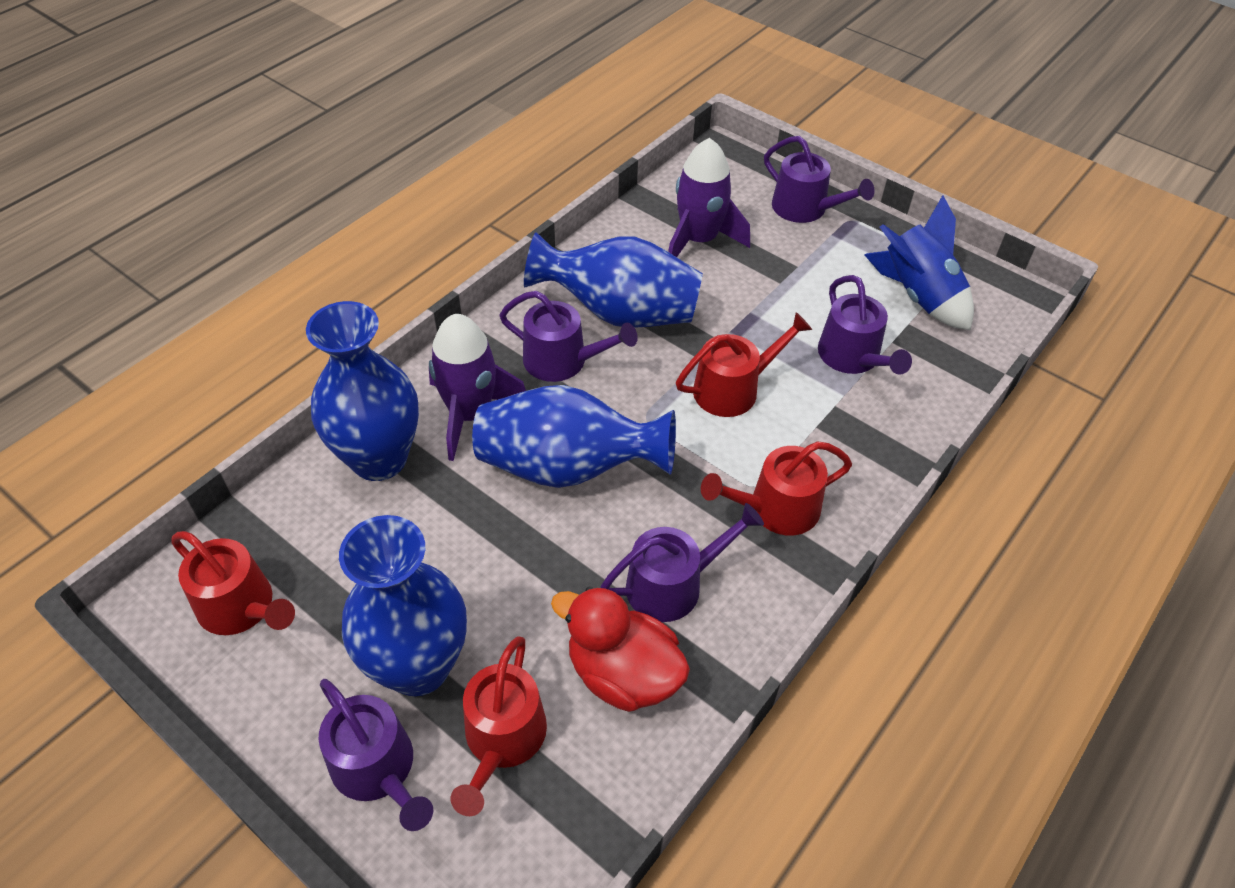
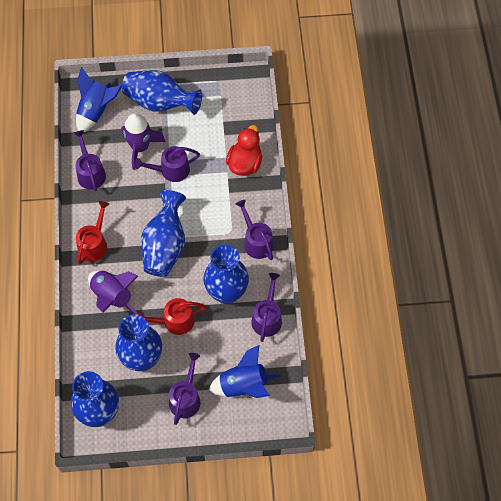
blue rocket: [865,195,974,330] = 1 -> [76,67,122,132] [209,345,281,398] = 2
blue vase: [306,301,419,481] [339,515,467,696] [472,385,676,488] [524,232,703,328] = 4 -> [71,371,119,427] [115,314,162,371] [122,70,202,115] [141,190,186,277] [203,245,249,304] = 5
red watering can: [171,531,295,635] [451,636,547,816] [676,312,812,417] [701,441,852,535] = 4 -> [76,201,109,264] [137,298,206,335] = 2

